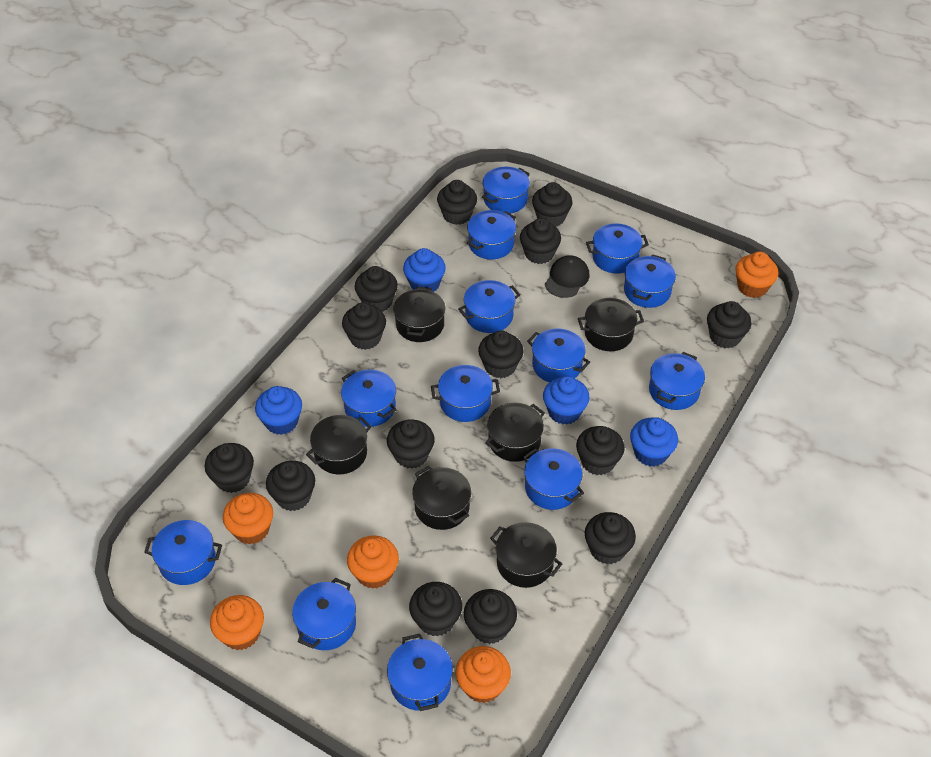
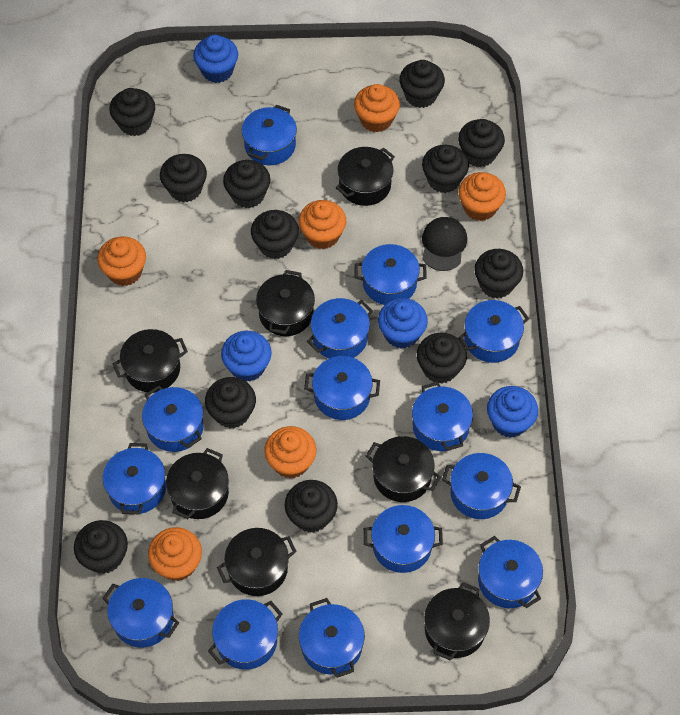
black cupcake: [205,443,254,493] [266,461,315,511] [342,302,386,350] [355,266,398,312] [387,419,435,469] [409,582,462,637] [437,180,477,225] [464,589,517,644] [478,330,523,378] [520,218,561,264] [532,182,573,227] [576,426,625,475] [585,512,636,564] [707,301,751,349] = 14 -> [74,520,128,574] [109,88,155,136] [160,154,207,202] [205,377,256,429] [223,160,271,208] [251,210,299,259] [285,480,338,533] [399,60,445,108] [417,332,467,383] [422,145,469,193] [458,119,505,167] [474,249,523,299] = 12
black pot: [306,415,371,474] [393,287,445,342] [412,466,471,530] [485,403,545,462] [490,522,562,588] [578,298,644,351] = 6 -> [112,329,188,392] [166,448,229,519] [217,528,297,596] [256,270,315,336] [336,147,395,206] [366,436,441,502] [424,582,490,661] = 7
blue pot: [144,520,222,585] [292,578,356,650] [341,370,397,427] [387,634,453,711] [431,365,500,422] [458,280,520,333] [467,210,516,260] [482,167,530,214] [523,448,584,510] [527,328,590,382] [586,223,649,274] [624,255,676,308] [649,352,705,410] = 13 -> [102,578,179,648] [103,443,166,514] [142,385,204,452] [208,599,282,670] [242,105,297,165] [299,598,365,678] [304,356,380,420] [307,298,373,359] [355,244,427,305] [364,505,443,573] [412,382,473,451] [442,453,521,519] [458,300,529,363] [478,536,543,608] = 14
orange cupcake: [210,595,264,650] [223,493,273,544] [347,535,399,589] [456,646,511,703] [735,252,778,298] = 5 -> [97,236,146,286] [148,527,202,581] [264,426,316,478] [299,200,346,249] [354,84,400,132] [458,172,506,221] = 6

